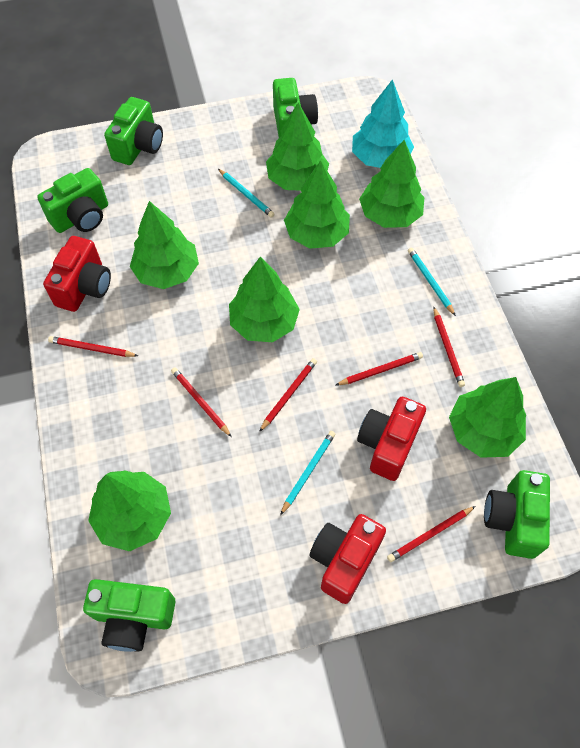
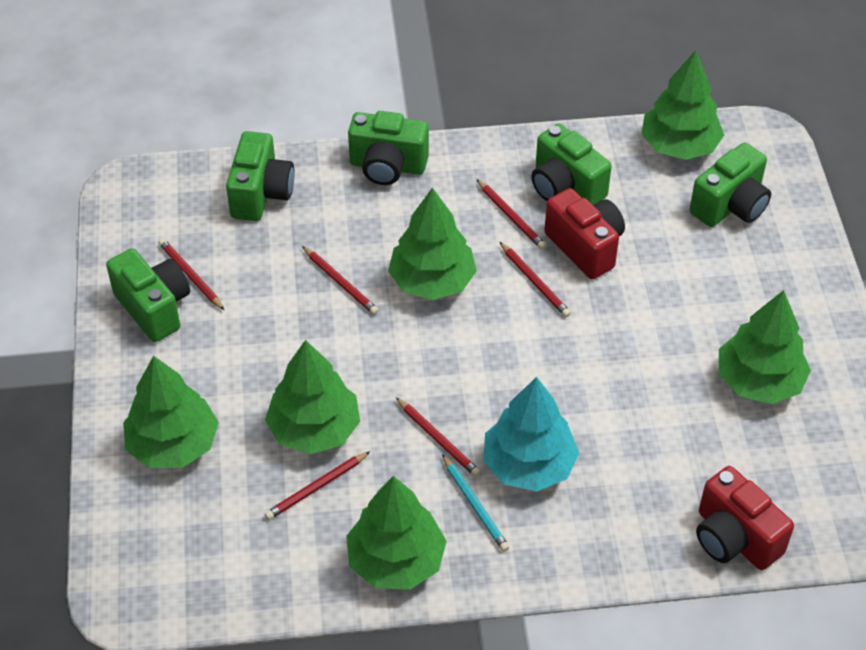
green tree: [88,470,171,551] [130,201,199,289] [229,257,300,342] [266,102,329,191] [284,160,350,249] [359,140,424,228] [449,377,526,458] = 7 -> [123,355,219,468] [265,340,360,454] [346,476,447,590] [388,188,477,300] [641,50,724,160] [719,290,811,404] = 6
red camera: [43,236,111,312] [309,514,386,604] [357,397,426,481] = 3 -> [544,188,625,279] [696,466,794,570] = 2
turquoise pencil: [218,169,275,218] [280,431,335,515] [408,248,456,316] = 3 -> [442,454,510,552] = 1

